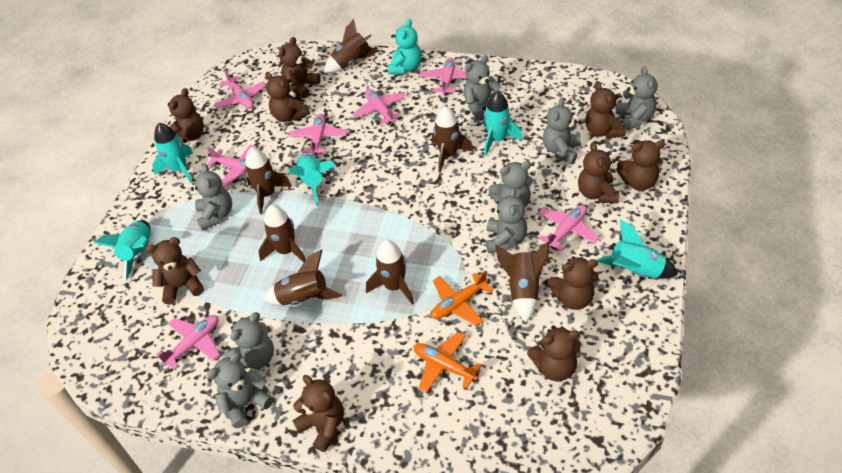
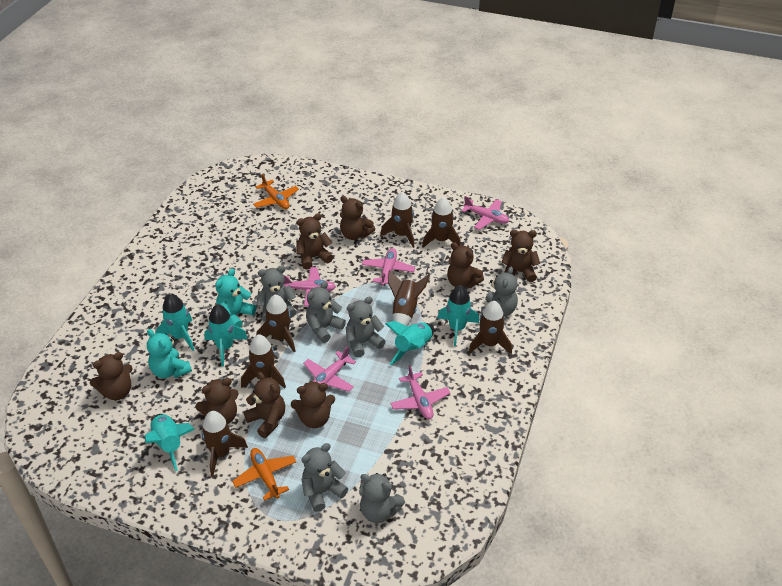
brown teddy bear: [145,237,204,305] [168,88,204,143] [265,72,310,122] [279,37,321,98] [292,375,344,452] [527,326,581,381] [548,256,599,310] [578,142,619,203] [585,82,626,139] [616,140,665,191] = 10 -> [90,352,133,400] [195,378,239,424] [244,372,285,438] [291,381,335,428] [296,213,333,270] [340,196,375,240] [447,242,484,288] [501,230,540,282] = 8
grey teddy bear: [191,163,232,230] [207,352,273,428] [225,312,274,369] [464,55,501,120] [486,188,527,253] [489,161,533,207] [543,98,581,164] [616,66,658,130] = 8 -> [257,265,296,322] [301,443,348,512] [306,281,346,343] [346,297,386,357] [359,473,405,523] [481,267,518,316] = 6
pink plane: [156,315,220,370] [207,145,257,187] [214,70,266,109] [289,114,347,156] [352,89,405,124] [420,57,467,95] [538,205,599,251] = 7 -> [284,267,336,306] [303,346,356,392] [362,248,416,286] [390,365,450,419] [462,196,509,230] = 5
turquoise teddy bear: [388,19,422,74] = 1 -> [147,329,192,378] [215,268,256,328] = 2

